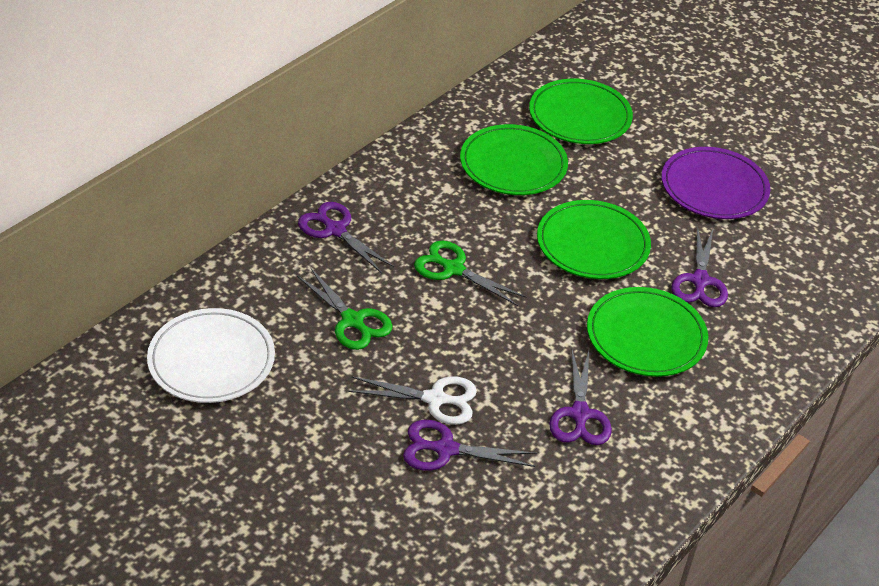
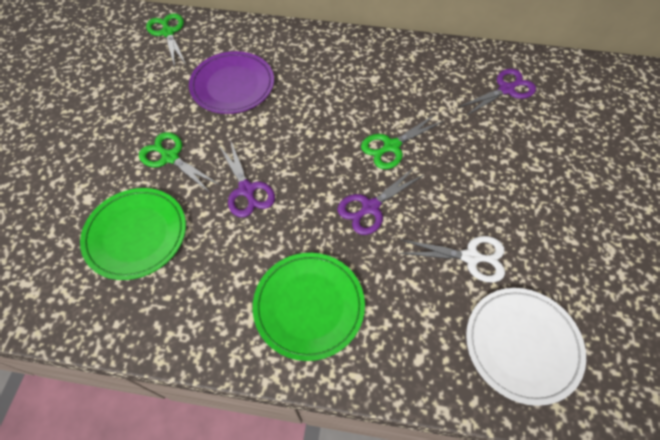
green plate: [460,124,568,195] [529,79,633,144] [537,200,651,279] [587,287,708,377] = 4 -> [80,188,186,280] [253,253,365,361] = 2
green scissors: [297,267,393,350] [414,241,526,306] = 2 -> [139,132,220,193] [146,13,186,67] [361,114,444,169] = 3
purple scissors: [298,202,394,273] [403,420,536,471] [549,350,612,445] [671,226,728,307] = 4 -> [218,139,275,217] [337,168,424,235] [459,69,536,116] = 3

